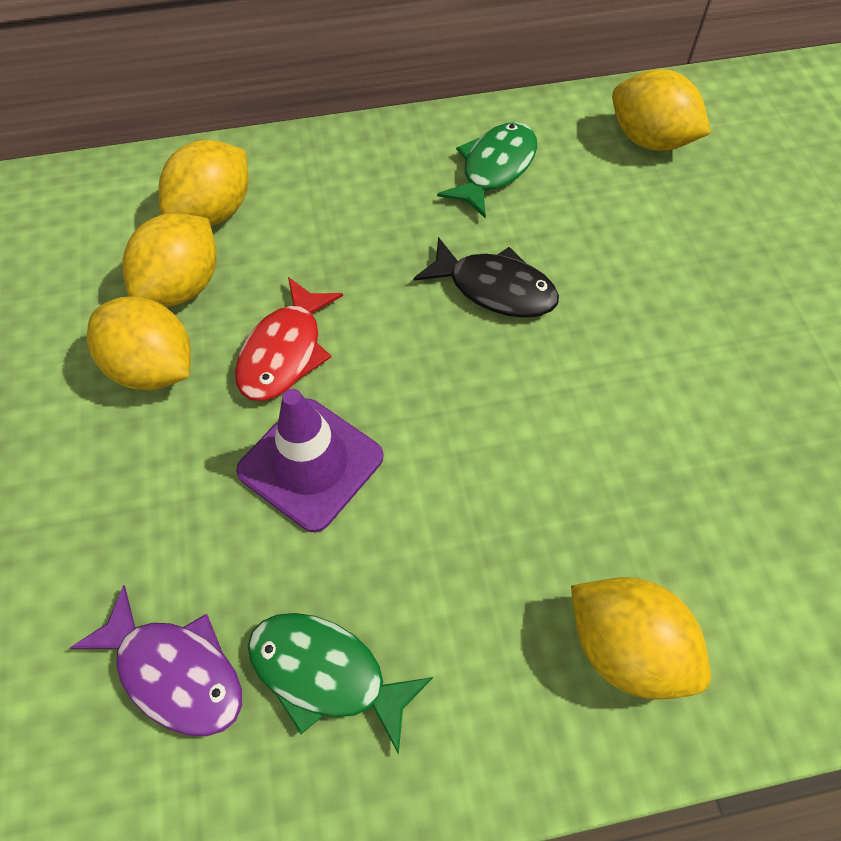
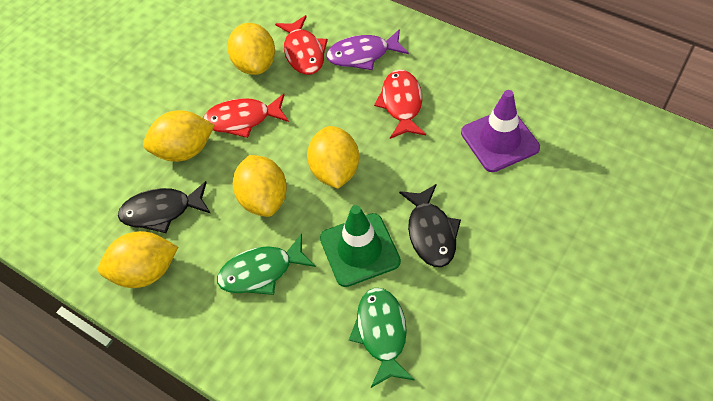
black fish: [413,237,559,318] = 1 -> [118,181,210,233] [399,184,461,267] = 2
green traffic cone: none = 0 -> [320,205,401,287] = 1
red fish: [235,277,343,401] = 1 -> [203,94,289,138] [275,15,328,75] [374,70,426,139] = 3

